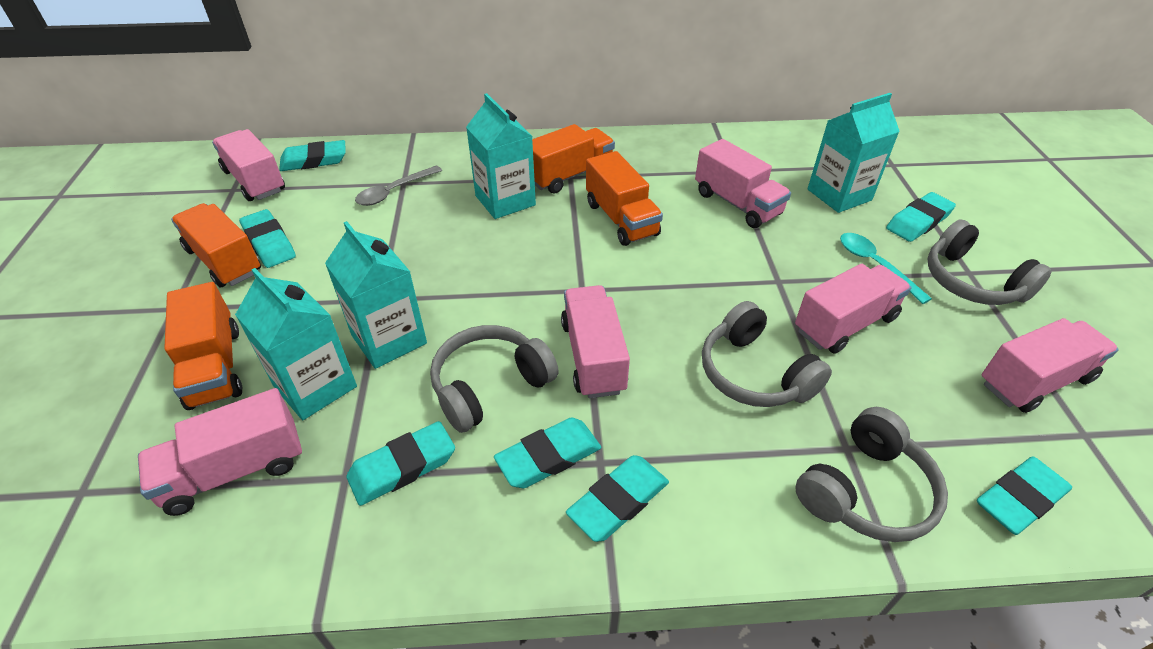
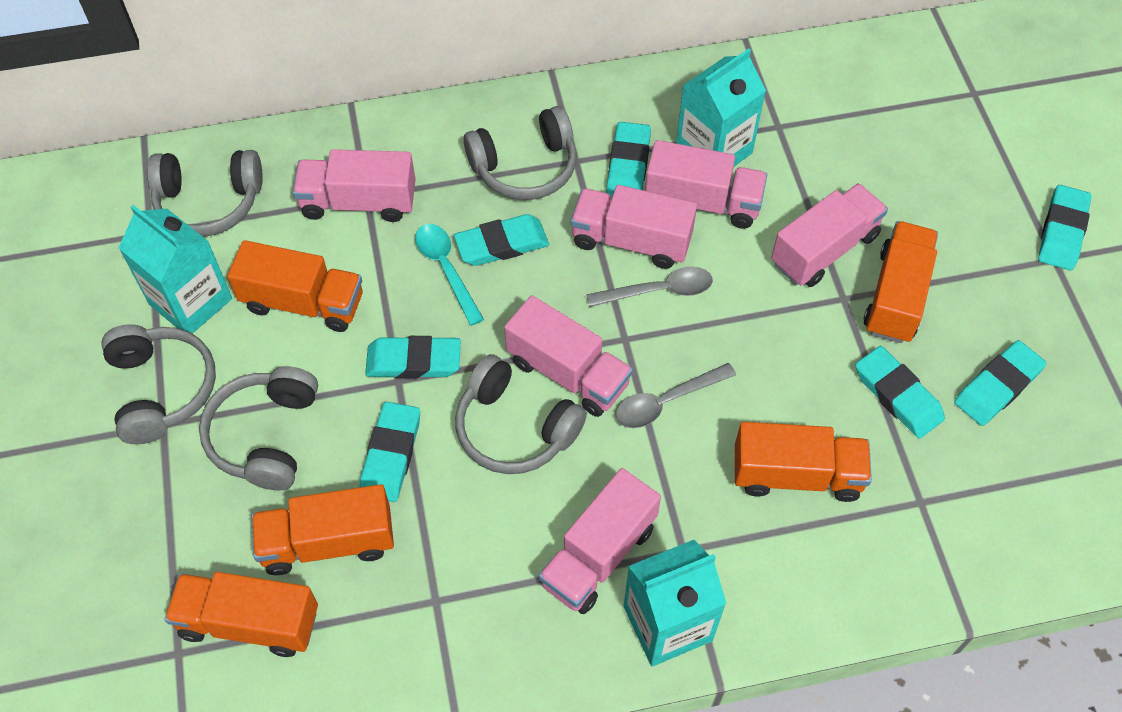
grey headphones: [430,325,559,433] [702,301,832,407] [795,407,948,542] [928,220,1052,305] = 4 -> [101,324,216,444] [147,150,263,237] [199,366,318,490] [455,354,587,474] [464,106,576,200] = 5
grey spoon: [355,165,442,206] = 1 -> [586,267,713,307] [616,363,736,428] = 2
orange truck: [164,282,242,410] [171,203,261,287] [532,124,615,194] [586,151,663,246] = 4 -> [164,572,318,657] [227,240,363,332] [252,484,394,575] [735,422,872,502] [864,221,938,343] = 5
turquoise carton: [235,268,357,420] [325,221,427,369] [466,93,536,219] [808,93,900,213] = 4 -> [119,205,232,334] [624,540,726,667] [676,48,766,166] = 3

